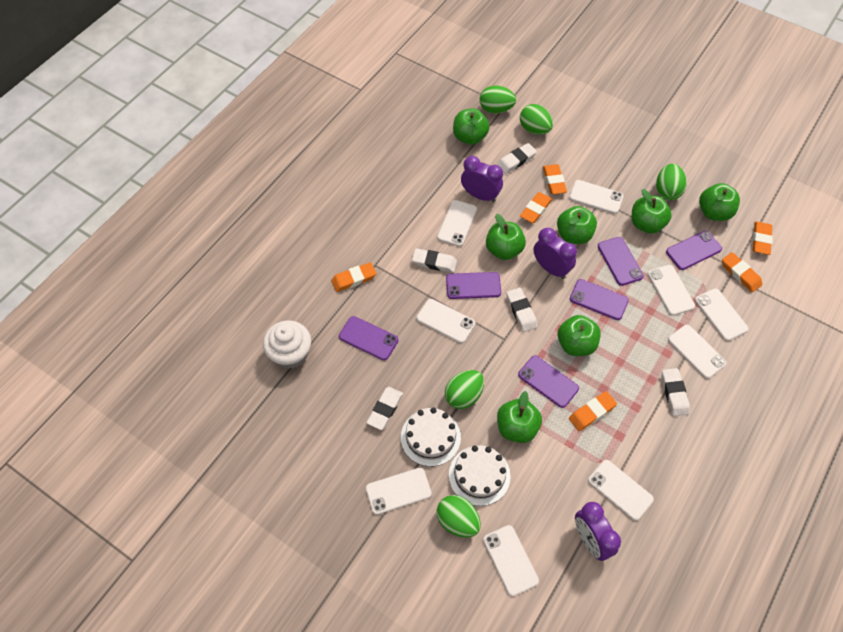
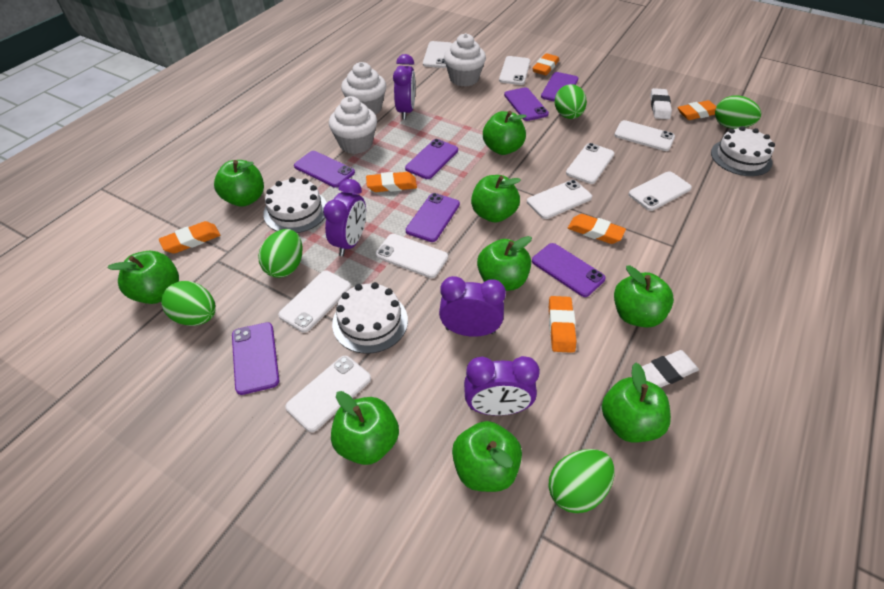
green apple: [453,108,489,145] [486,214,526,260] [497,391,542,443] [557,206,597,244] [558,315,601,356] [632,189,672,234] [699,183,740,221] = 7 -> [107,251,179,304] [214,160,264,207] [331,391,399,465] [452,421,522,492] [471,175,521,223] [477,236,532,291] [483,111,526,155] [602,363,671,442] [614,265,674,328] = 9
purple clock: [461,156,503,202] [533,228,577,279] [575,502,621,561] = 3 -> [323,179,366,256] [393,54,415,120] [439,276,506,337] [464,356,540,416] = 4
purple phone: [339,316,399,361] [446,272,501,299] [518,355,579,408] [570,279,629,320] [598,237,644,286] [666,231,722,270] = 6 -> [232,322,279,395] [294,151,355,188] [405,139,458,179] [406,193,460,242] [504,87,549,121] [532,243,606,297] [541,72,578,102] = 7
white cake: [401,407,461,467] [449,445,511,506] = 2 -> [263,177,327,233] [332,282,408,354] [711,126,775,176] = 3
white cupcake: [263,321,311,369] = 1 -> [329,96,377,154] [341,62,386,115] [444,33,486,87] = 3
white eraser: [367,387,403,430] [412,249,457,273] [497,143,537,174] [506,288,538,332] [662,368,690,416] = 5 -> [642,350,699,388] [650,88,672,119] = 2

